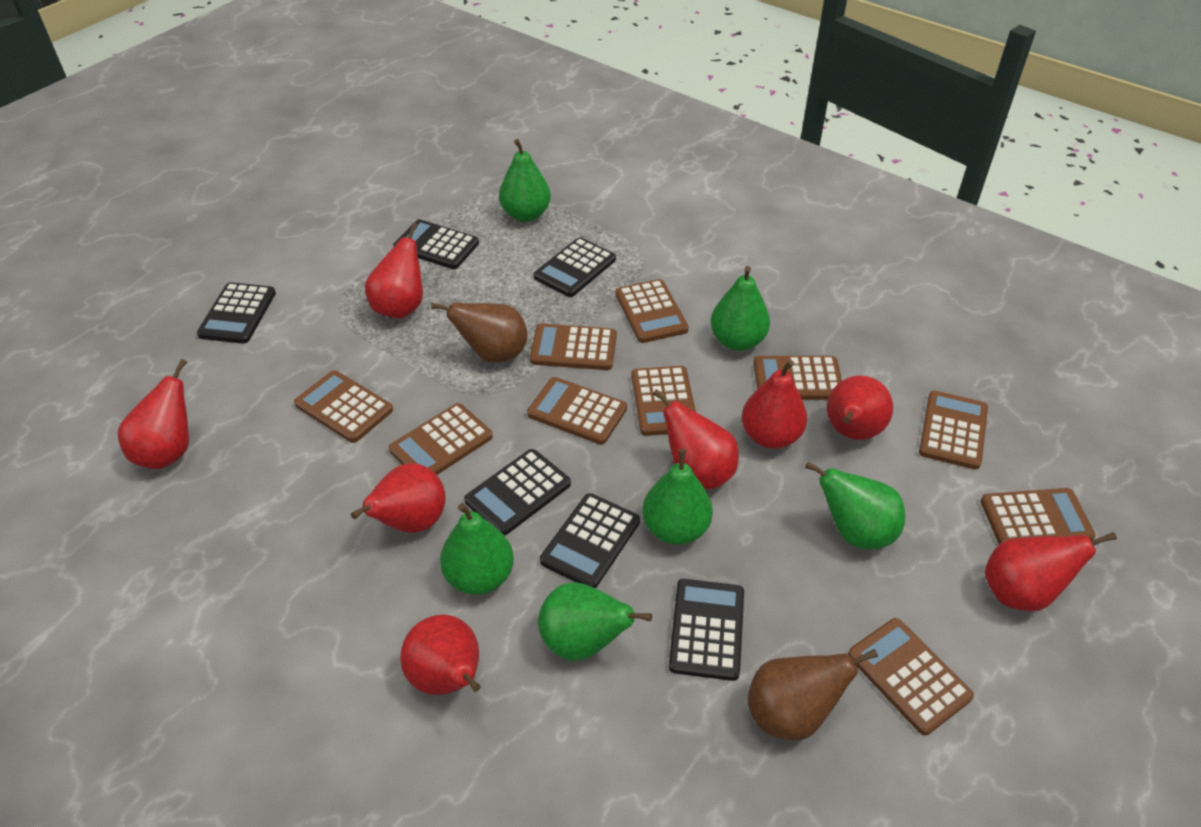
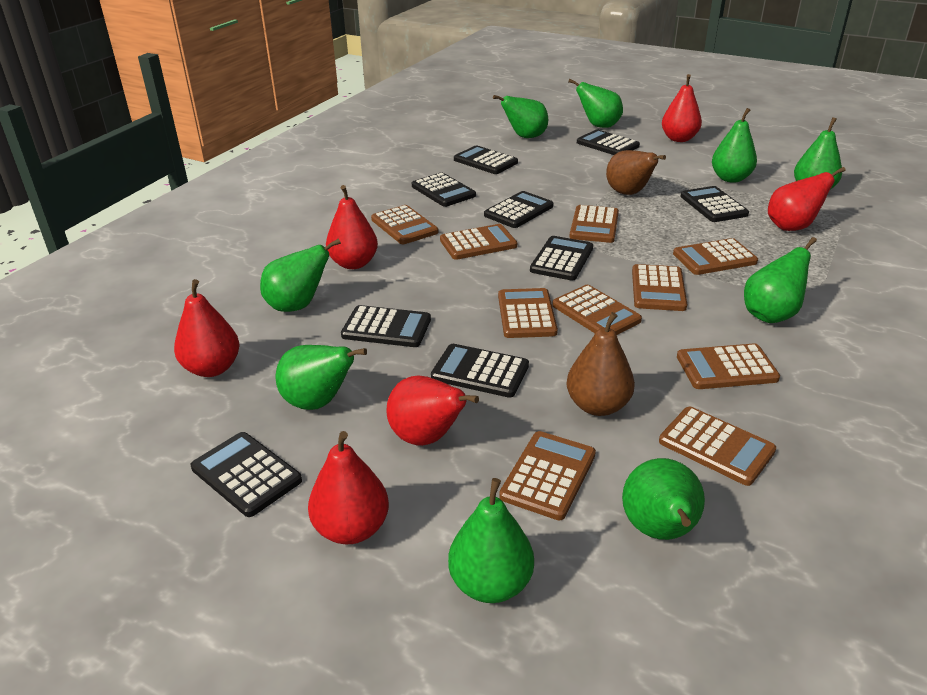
black calculator: [197,282,276,344] [393,219,479,269] [464,449,571,536] [534,237,616,297] [540,493,640,588] [669,579,744,681] = 6 -> [191,432,302,517] [341,305,431,347] [412,173,476,207] [431,344,529,398] [454,145,518,174] [484,191,553,228] [530,236,593,281] [577,130,640,155] [680,186,749,222] = 9
green pear: [440,503,514,595] [499,139,551,222] [538,582,652,661] [642,449,713,545] [710,266,770,351] [805,462,905,549] = 6 -> [260,238,341,312] [276,345,367,410] [448,478,534,603] [493,95,548,138] [568,79,623,128] [622,458,705,540] [712,108,757,183] [744,237,817,323] [794,117,842,190] = 9
red pear: [118,359,189,469] [351,463,446,533] [365,223,423,319] [400,614,481,695] [653,389,739,489] [742,360,807,449] [827,375,893,440] [985,532,1117,611] = 8 -> [174,279,239,377] [308,431,389,544] [326,185,378,269] [386,376,479,446] [662,74,702,142] [768,167,846,231] = 6

